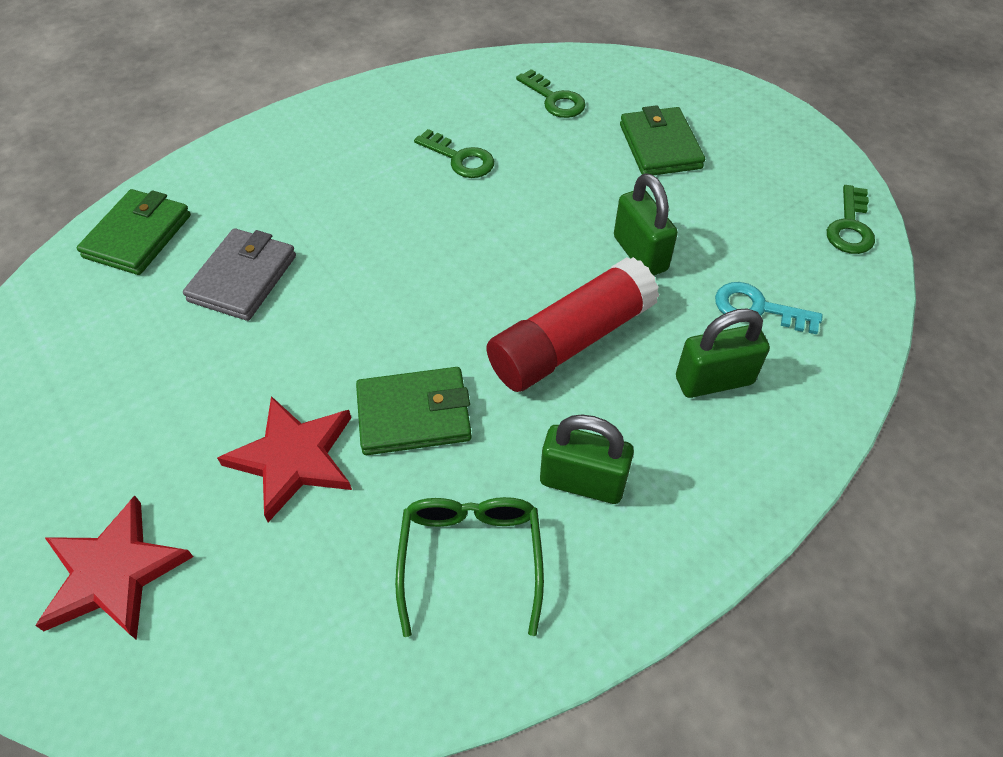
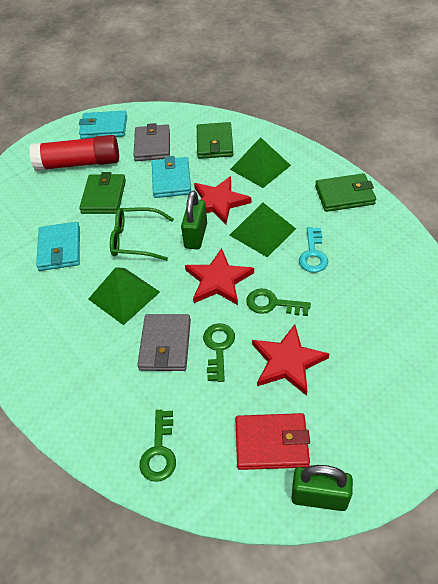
green padlock: [540,414,634,504] [614,173,678,276] [676,308,770,398] = 3 -> [181,191,207,249] [291,465,353,511] = 2
green pyramid: none = 0 -> [88,267,160,325] [229,203,296,257] [230,137,291,188] = 3
grey wallet: [183,228,296,321] = 1 -> [134,123,170,161] [137,314,191,371] = 2
red star: [35,496,193,640] [217,396,352,522] = 2 -> [185,248,254,305] [194,176,251,224] [252,324,330,396] = 3
red wallet: none = 0 -> [235,413,310,470] = 1
turquoise wallet: none = 0 -> [36,222,80,271] [79,111,127,139] [152,156,191,198] = 3

